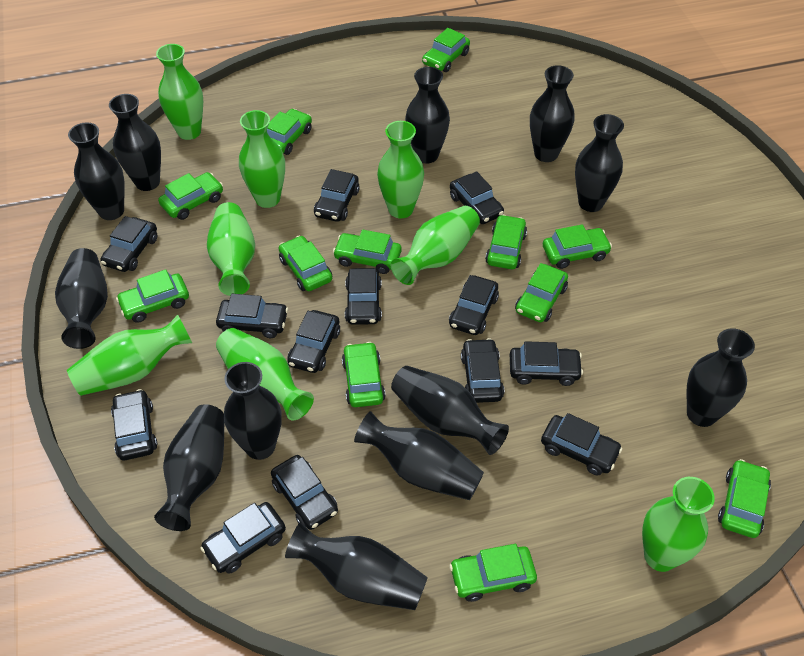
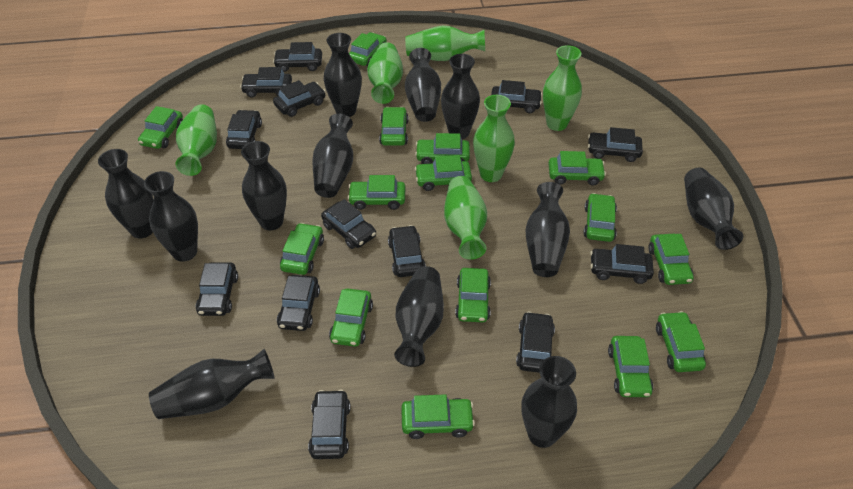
green car: [116,269,189,323] [158,172,223,220] [267,109,312,155] [279,236,332,291] [333,230,401,274] [342,342,386,407] [422,28,470,72] [449,544,537,602] [485,214,527,269] [515,263,568,322] [543,224,612,269] [718,459,771,538] = 12 -> [138,106,183,149] [280,223,324,275] [329,288,373,347] [348,175,405,210] [349,32,387,66] [379,107,408,146] [401,394,475,439] [415,133,470,164] [415,155,472,191] [455,268,491,322] [548,151,606,186] [583,193,617,242] [608,336,653,397] [648,234,694,285] [656,311,706,372] = 15
green vase: [67,315,192,396] [156,44,203,140] [207,202,255,296] [216,328,314,420] [239,110,285,208] [377,121,424,219] [391,206,480,285] [642,477,715,572] = 8 -> [175,104,217,176] [367,42,403,104] [405,26,485,61] [444,176,487,260] [473,95,515,182] [543,45,582,131] = 6

